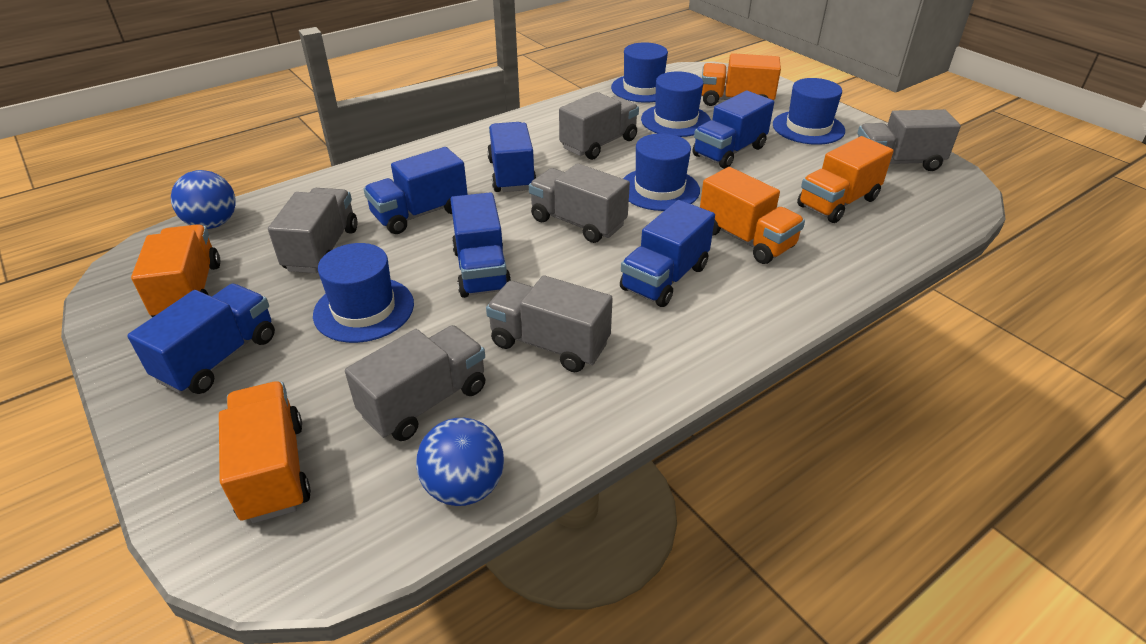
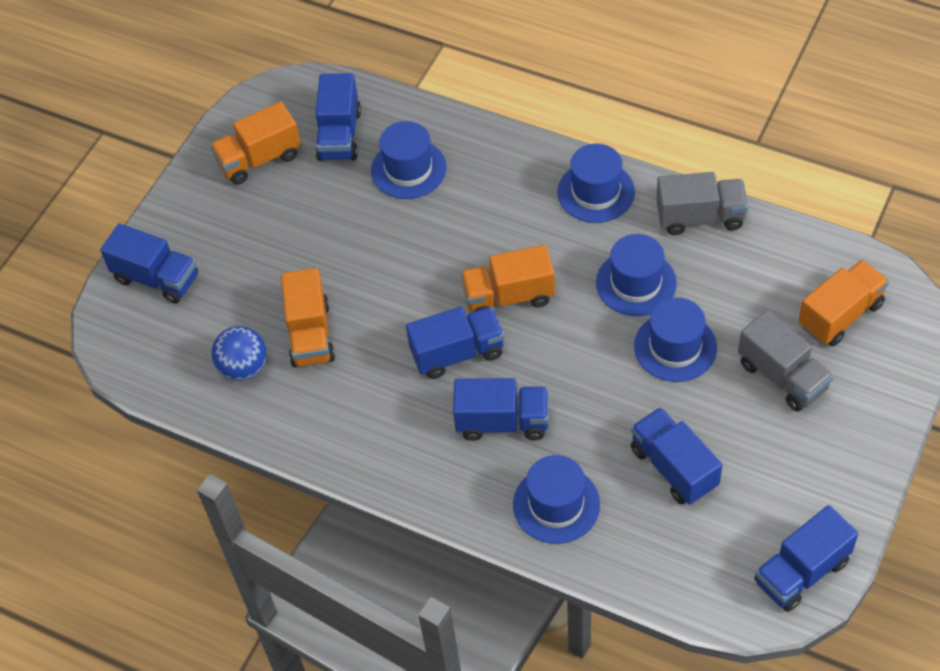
blue ball: [171,170,236,229] [416,418,504,506] = 2 -> [212,326,267,381] = 1
grey truck: [268,188,357,273] [345,325,485,441] [486,275,613,372] [529,163,630,243] [559,92,639,160] [857,109,961,171] = 6 -> [656,172,748,235] [738,310,834,412] = 2
orange truck: [131,224,220,317] [219,381,311,523] [700,167,805,264] [702,53,781,106] [797,136,894,223] = 5 -> [210,102,301,185] [281,268,335,368] [461,245,555,312] [798,260,889,346] = 4

